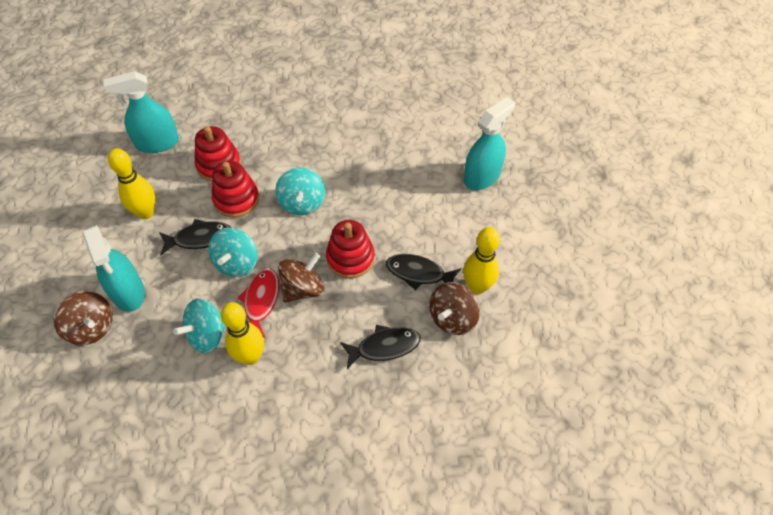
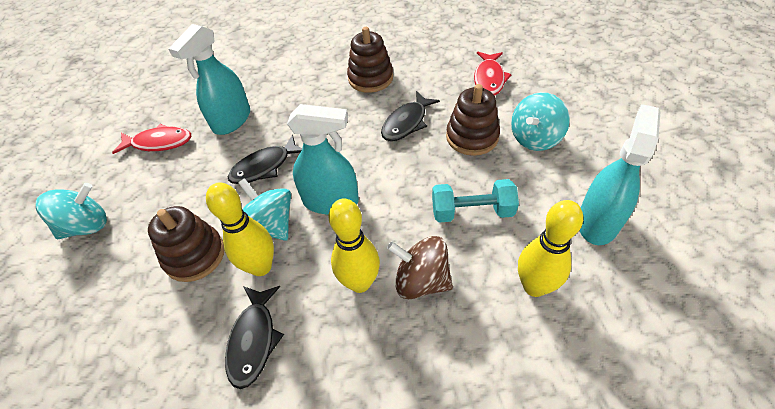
brown spinning top: [54,291,113,346] [278,253,324,303] [429,282,480,335] = 3 -> [387,236,453,299] = 1
brown stacking toy: none = 0 -> [148,206,224,282] [347,27,393,93] [446,84,500,156] = 3
red fish: [238,268,279,338] = 1 -> [112,124,192,154] [474,52,512,96] = 2
red stacking toy: [195,126,241,182] [212,161,259,218] [326,220,375,279] = 3 -> none = 0
turquoise dumbbell: none = 0 -> [432,179,519,223] = 1

